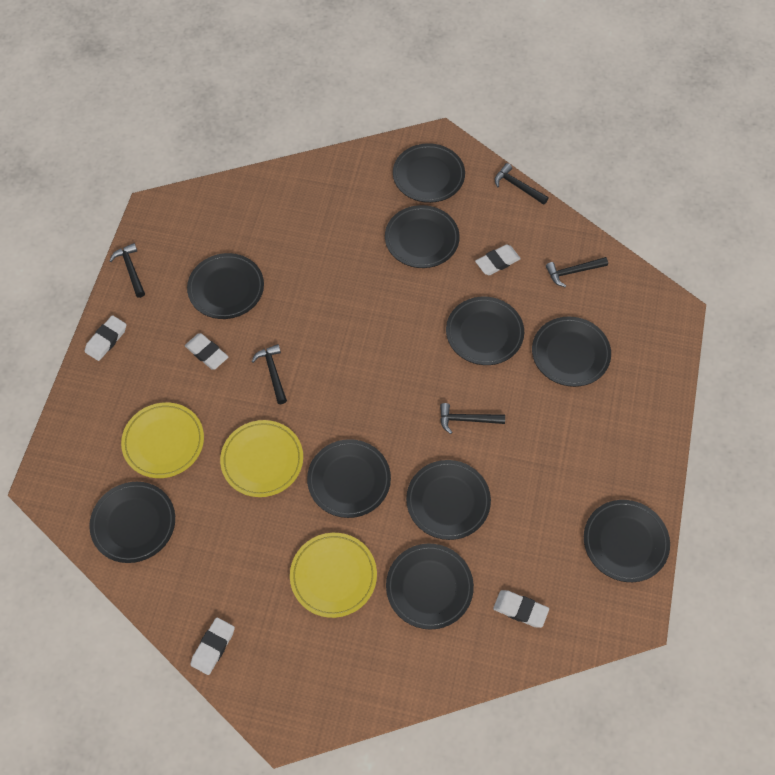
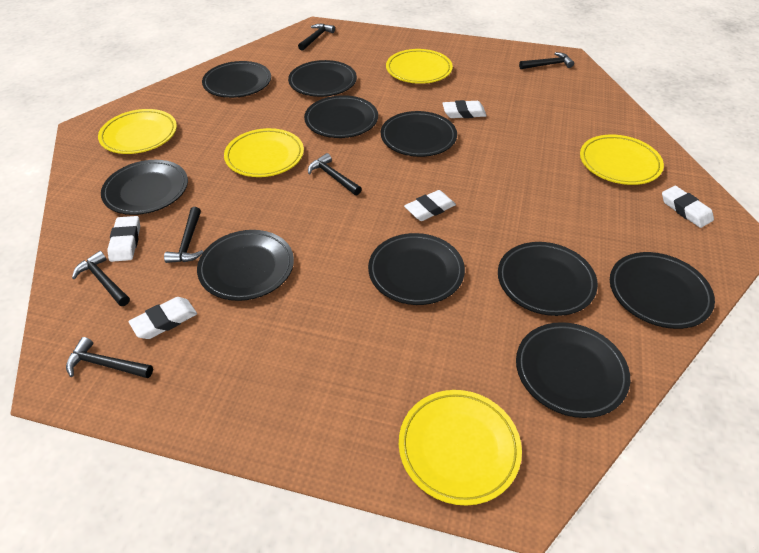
black hammer: [110,243,145,298] [251,344,287,404] [440,403,505,434] [495,163,548,205] [546,257,608,287] = 5 -> [66,337,153,378] [72,251,130,306] [164,207,204,263] [298,24,335,51] [308,153,362,195] [519,52,574,69] = 6
yellow plate: [121,402,204,478] [220,420,303,497] [290,533,377,618] = 3 -> [98,109,177,154] [224,128,304,177] [386,49,453,84] [399,390,522,506] [580,135,664,185] = 5

